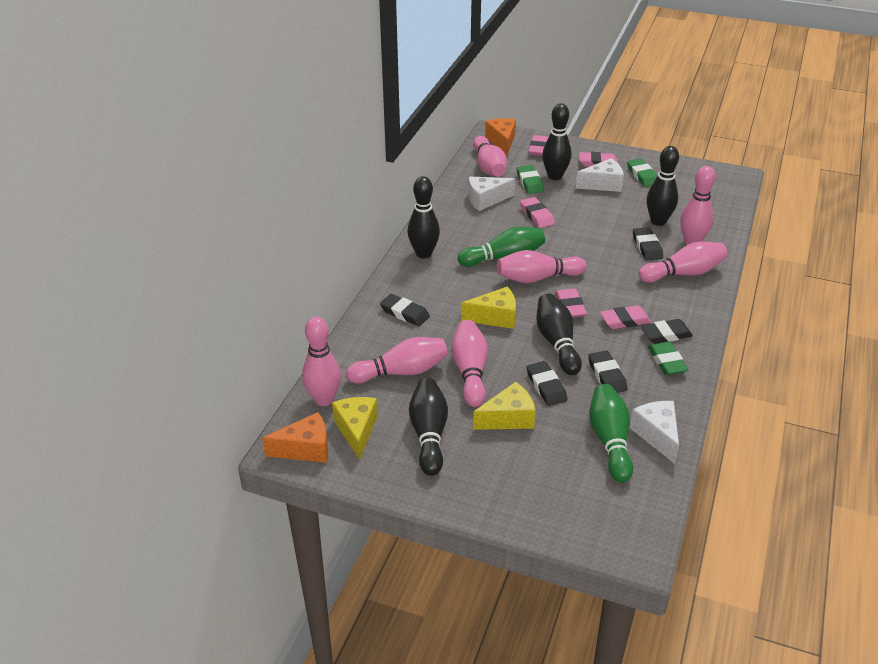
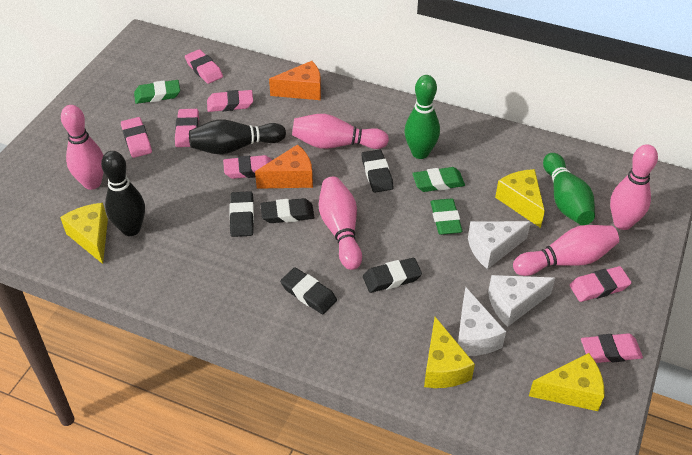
black bowling pin: [407,176,440,258] [409,378,448,476] [536,294,582,375] [542,103,571,180] [647,146,679,226] = 5 -> [101,151,145,236] [189,119,286,154] = 2
pink bowling pin: [302,316,341,406] [346,337,448,384] [451,320,488,407] [473,136,507,177] [497,250,587,283] [639,241,727,283] [680,166,716,245] = 7 -> [61,105,104,190] [292,114,389,149] [319,177,362,270] [513,225,619,276] [610,144,658,230] = 5
pink eraser: [520,197,555,228] [528,135,549,156] [555,288,587,318] [579,152,618,167] [600,305,651,329] = 5 -> [121,117,152,158] [175,109,199,147] [185,49,223,84] [207,90,253,112] [223,155,272,179] [570,266,632,302] [581,333,643,363] = 7
yellow cheese: [332,397,378,460] [461,286,516,329] [473,382,536,430] = 3 -> [60,203,108,264] [424,317,475,388] [495,169,545,228] [529,353,604,411] = 4

